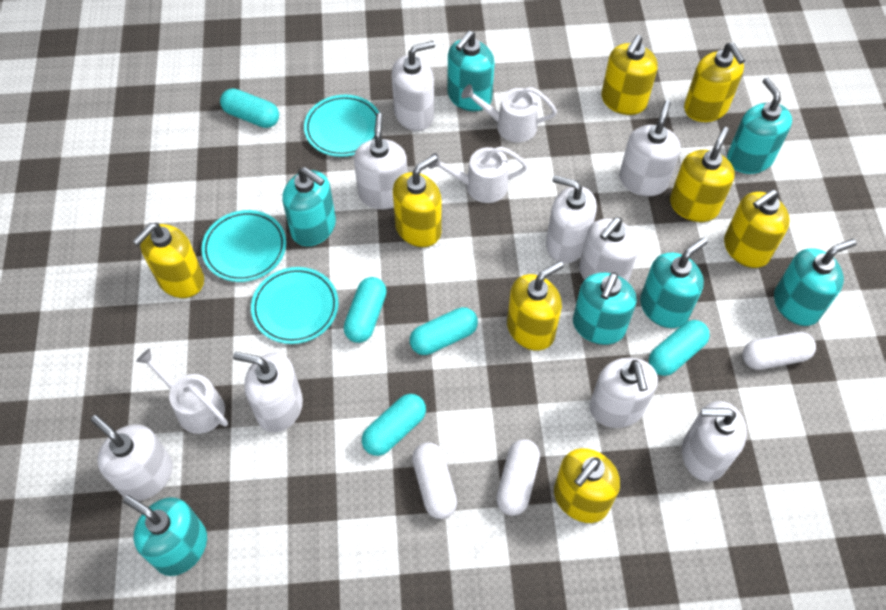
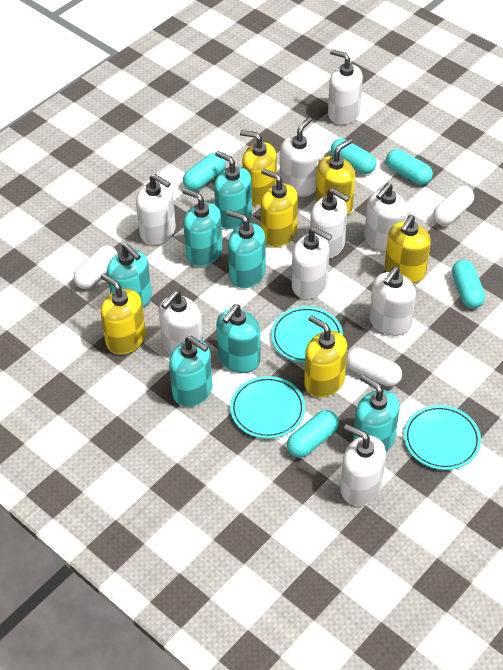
white watering can: [136,349,228,434] [428,147,528,203] [461,84,557,142] = 3 -> none = 0
yellow soap dispenser: [133,223,204,298] [393,155,442,247] [507,261,564,351] [554,448,620,523] [601,35,658,115] [670,127,735,222] [684,43,745,122] [724,190,790,268] = 8 -> [100,273,146,354] [240,130,277,205] [261,168,298,247] [304,315,347,397] [315,138,355,215] [385,215,431,283] = 6

